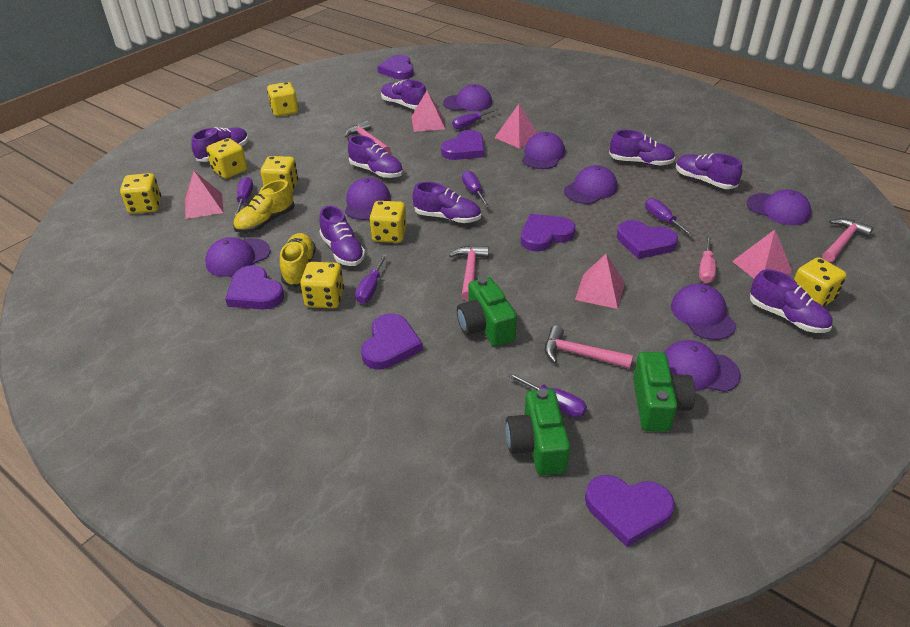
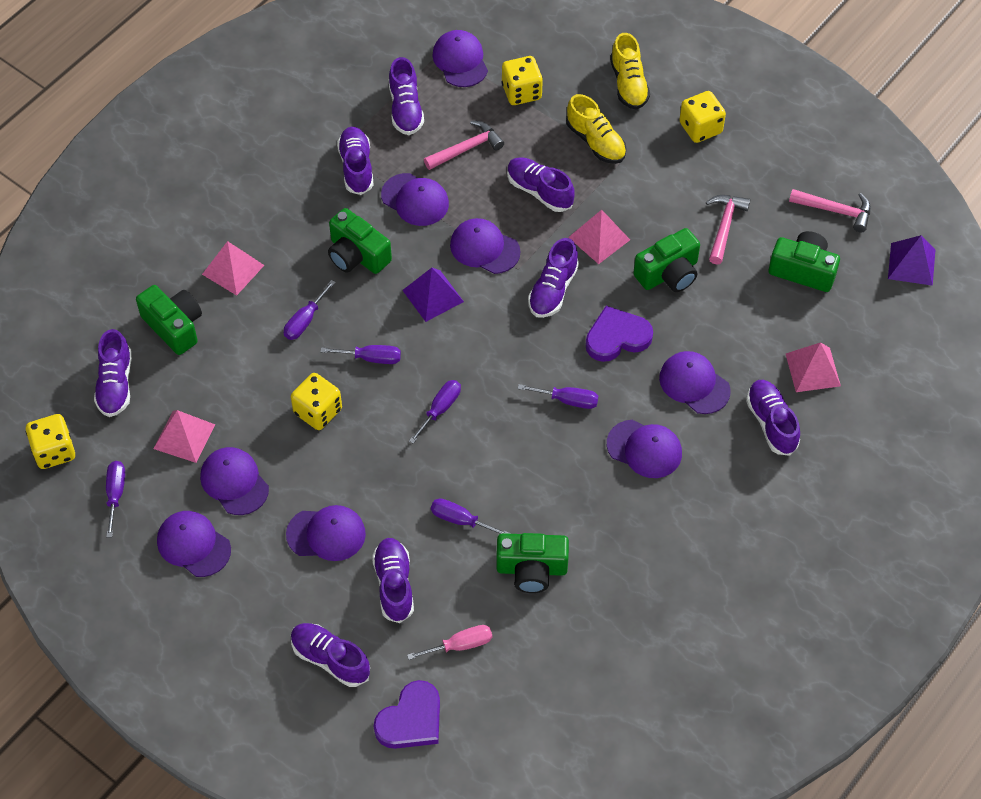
green camera: [457,277,517,346] [506,389,570,475] [633,352,695,432] = 3 -> [136,285,202,355] [328,208,392,274] [496,533,569,593] [633,228,700,292] [769,231,840,292] = 5
pink hammer: [345,120,391,154] [449,246,489,301] [545,325,633,369] [822,218,874,262] = 4 -> [424,121,504,170] [706,195,750,264] [789,189,871,232] = 3
pink pyramid: [185,171,224,219] [412,91,445,132] [495,104,537,149] [575,254,625,309] [732,230,793,278] = 5 -> [153,410,215,463] [202,241,264,296] [568,210,630,264] [786,342,841,392] = 4
purple heart: [225,265,284,310] [361,313,423,369] [377,55,414,79] [441,130,484,160] [521,214,576,251] [585,475,675,547] [617,220,678,259] = 7 -> [374,680,440,749] [586,306,653,362] = 2
purple pyramid: none = 0 -> [402,268,464,322] [888,235,936,286] = 2
yellow dice: [120,173,161,214] [206,138,247,179] [261,156,298,193] [267,82,298,116] [300,262,344,308] [369,201,407,243] [794,257,847,307] = 7 -> [26,414,75,469] [291,373,342,430] [502,56,543,105] [679,91,726,143] = 4

